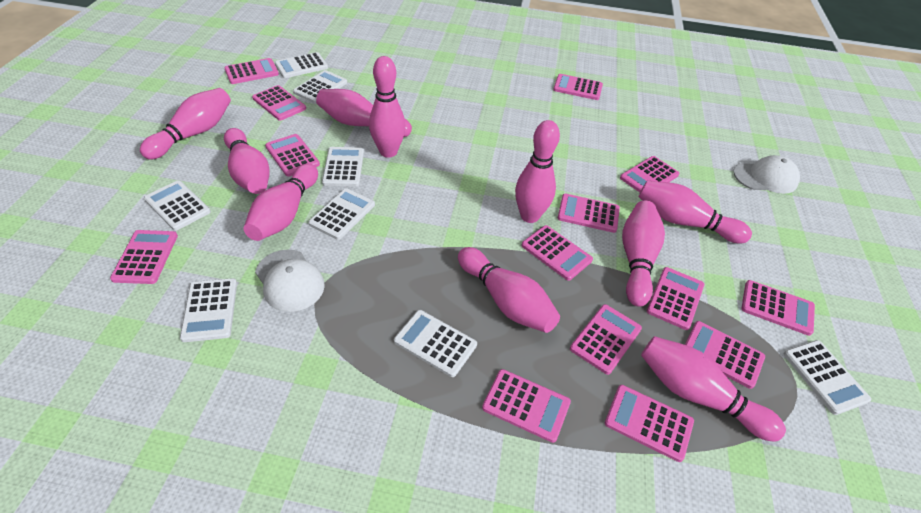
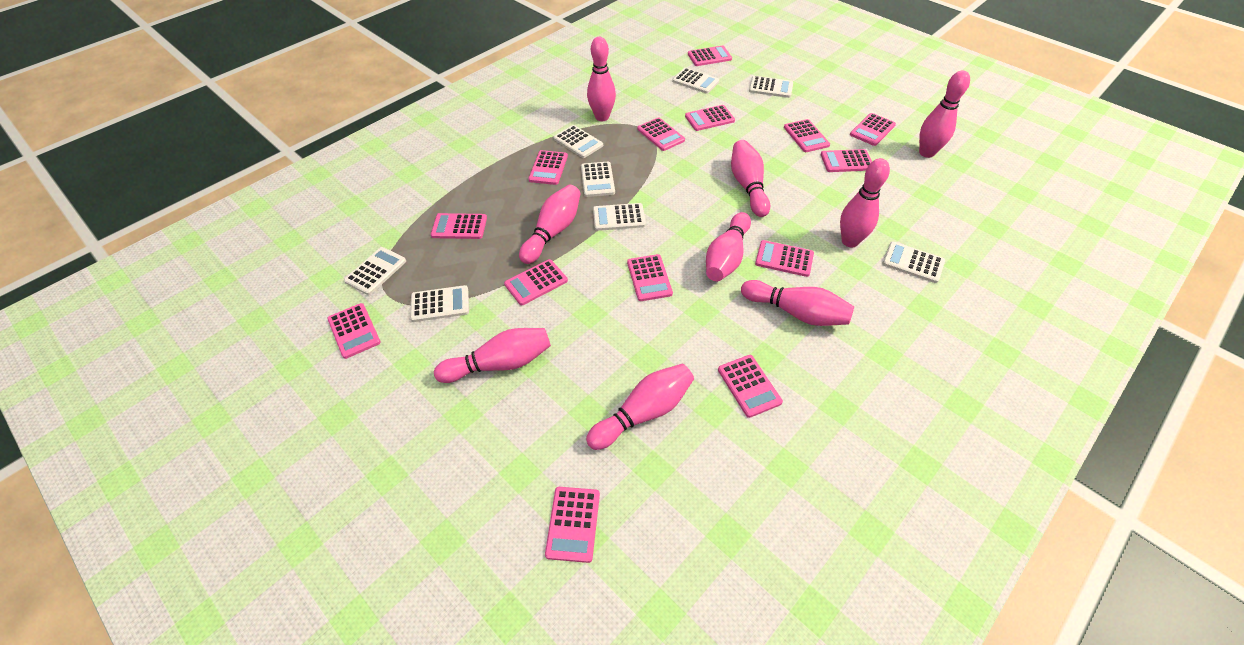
pink bowling pin: [140,88,231,160] [224,128,270,194] [244,164,318,241] [316,89,412,137] [369,56,406,158] [458,247,560,333] [515,120,560,223] [622,201,665,307] [638,180,752,243] [641,336,786,442] = 10 -> [434,328,551,383] [519,185,581,264] [586,364,694,450] [587,37,616,121] [706,212,751,282] [731,140,770,217] [741,280,854,326] [840,158,890,247] [919,70,970,158] = 9
white cap: [255,250,325,312] [733,155,800,194] = 2 -> none = 0

